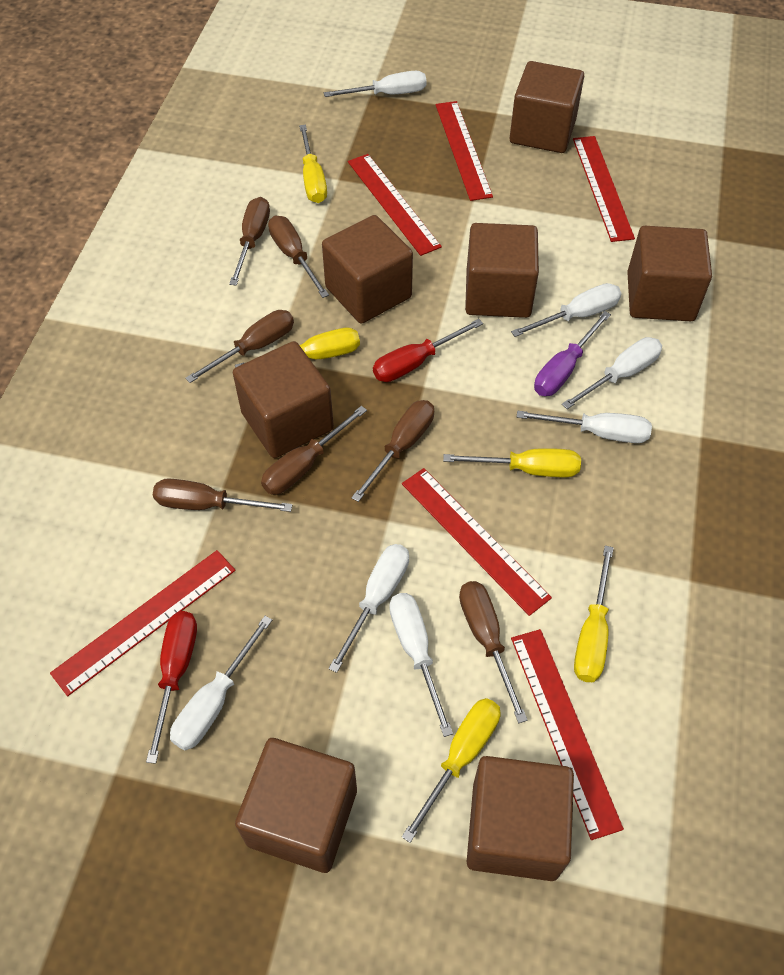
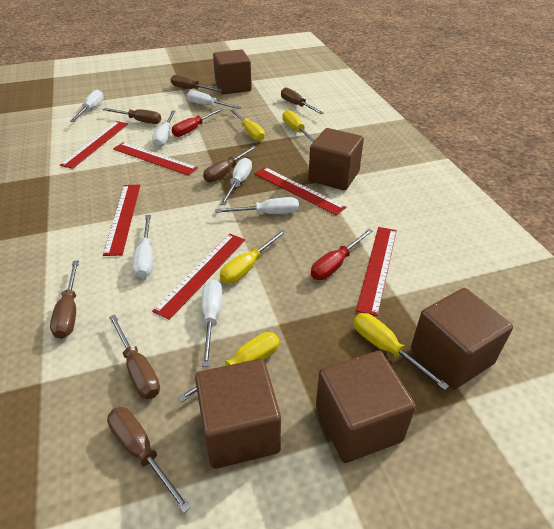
brown cube: [233,341,334,458] [235,738,357,873] [322,215,413,324] [465,223,539,318] [467,756,574,881] [510,61,584,153] [627,226,712,321] = 7 -> [195,359,281,469] [213,49,252,94] [308,128,364,190] [316,351,416,463] [411,288,513,389] = 5
purple screwdriver: [534,311,611,396] = 1 -> none = 0

